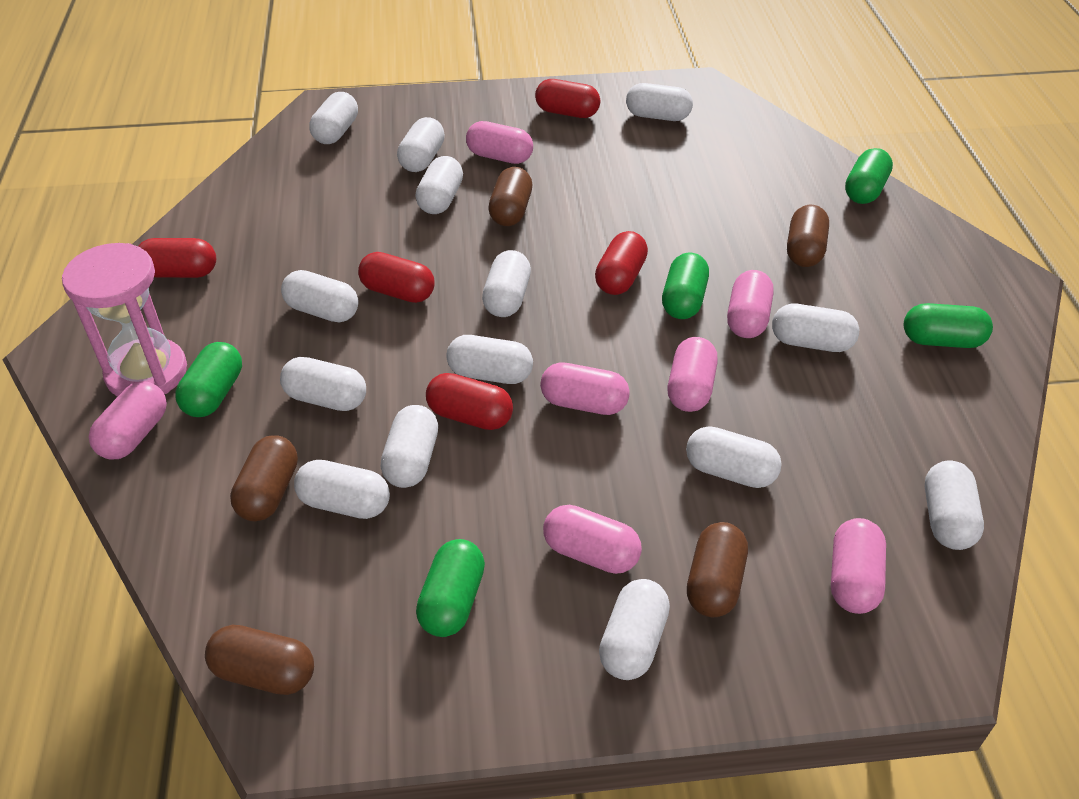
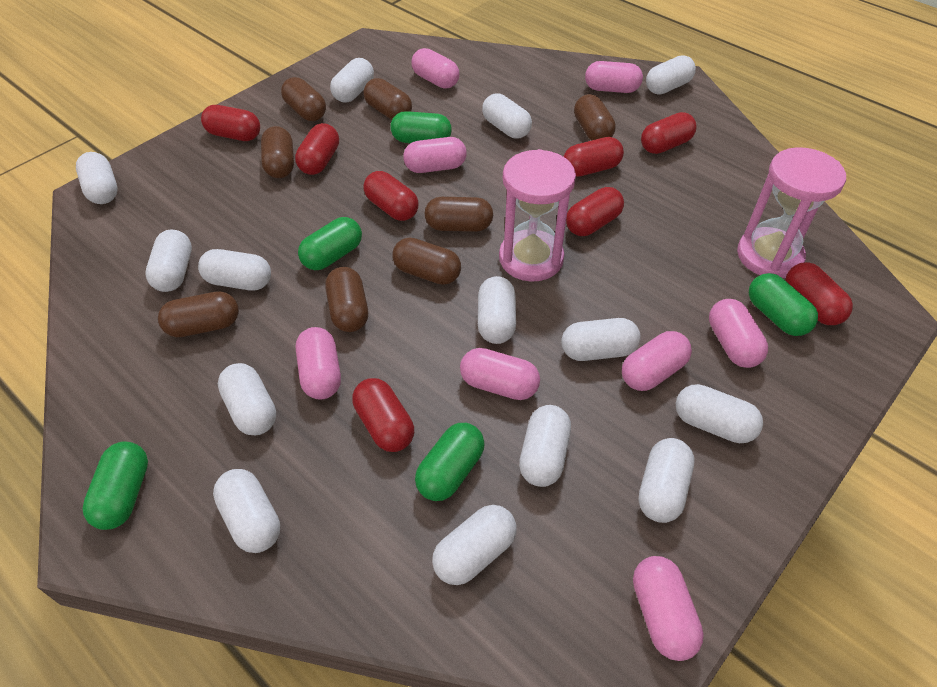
brown capsule: [205,625,314,695] [230,435,298,521] [488,167,532,226] [687,522,748,617] [787,205,829,267] = 5 -> [158,291,239,337] [261,126,294,178] [281,77,326,121] [325,267,368,332] [364,78,412,119] [392,238,461,285] [425,197,493,232] [574,94,616,141] = 8
pink capsule: [89,381,167,459] [466,121,533,164] [540,362,630,415] [543,505,642,574] [668,337,718,412] [727,270,774,338] [831,518,886,614] = 7 -> [296,327,341,400] [403,137,467,173] [411,48,459,89] [460,348,540,400] [585,61,643,93] [622,331,692,391] [633,556,704,661] [709,299,768,368] = 8
pink hourglass: [62,243,187,397] = 1 -> [499,149,576,282] [737,147,846,278] = 2
red capsule: [138,238,216,278] [358,252,435,303] [426,373,513,430] [535,79,600,118] [595,231,648,295] = 5 -> [201,105,260,141] [295,123,339,175] [352,378,414,452] [363,171,419,221] [563,137,624,177] [566,187,624,236] [641,112,696,154] [785,262,853,325] = 8

